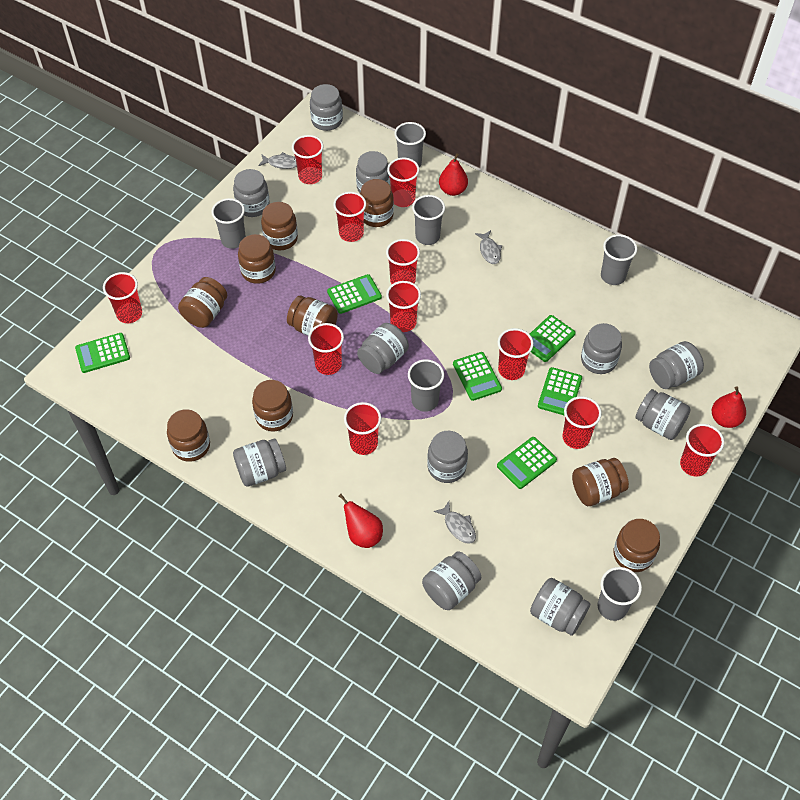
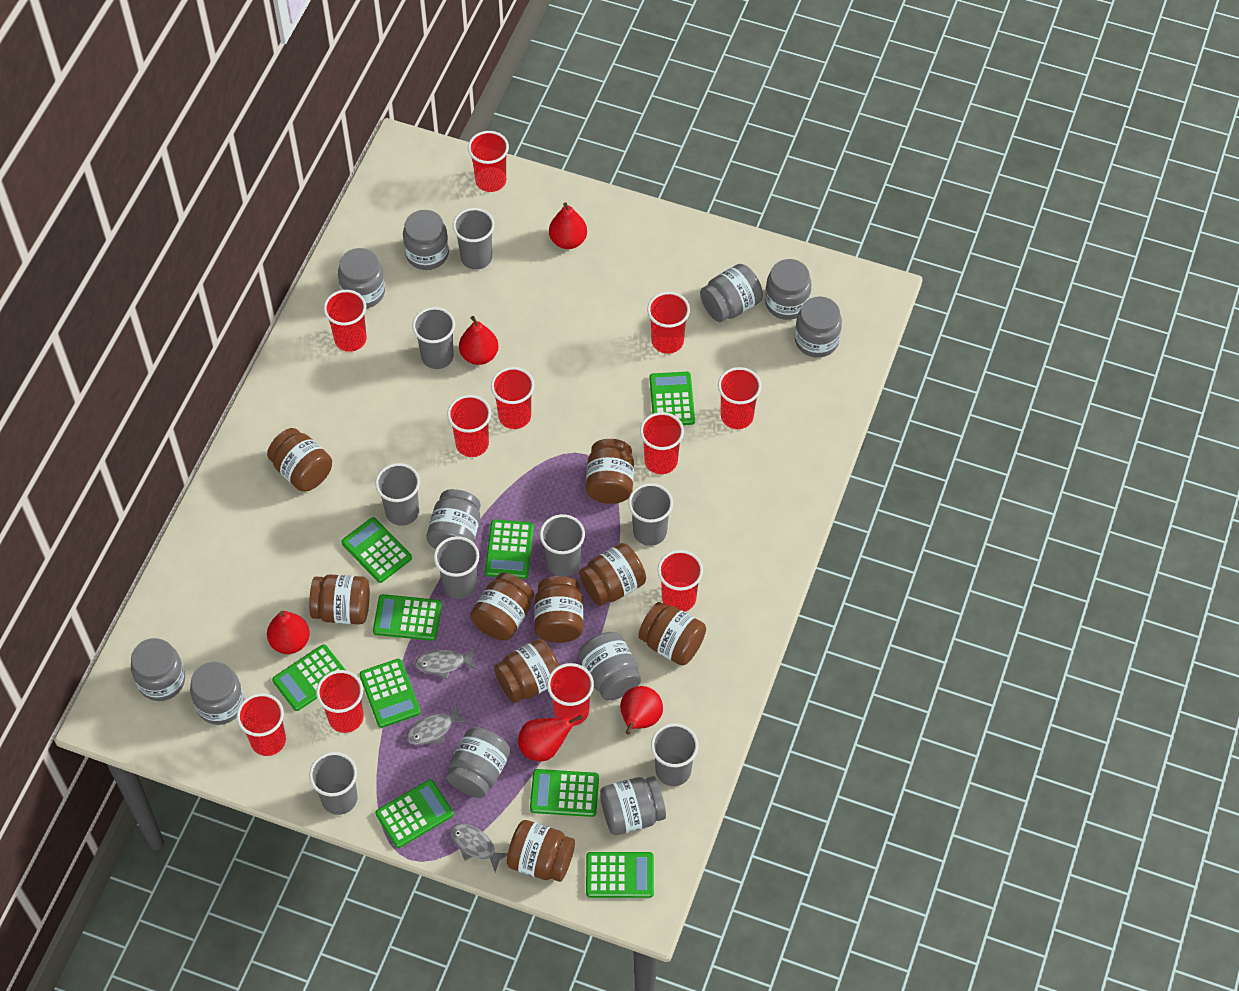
green calculator: [75,333,130,373] [327,274,382,314] [453,352,502,401] [497,437,557,489] [530,315,576,362] [538,367,582,416] = 6 -> [272,644,345,711] [341,517,412,583] [359,659,421,728] [373,594,442,641] [375,779,453,848] [485,519,534,579] [530,769,599,817] [586,852,654,898] [650,372,695,425] = 9
grey cup: [211,198,246,249] [394,122,426,168] [408,359,444,412] [412,195,445,245] [597,567,642,621] [601,234,637,285] = 6 -> [309,752,358,815] [375,463,420,526] [412,307,455,369] [434,536,479,599] [453,208,495,270] [540,514,585,577] [628,483,673,546] [651,723,698,786] = 8
red pear: [339,494,383,548] [439,153,468,196] [712,386,746,428] = 3 -> [267,611,310,654] [459,316,499,365] [518,715,583,761] [549,202,587,249] [620,686,663,735] = 5

